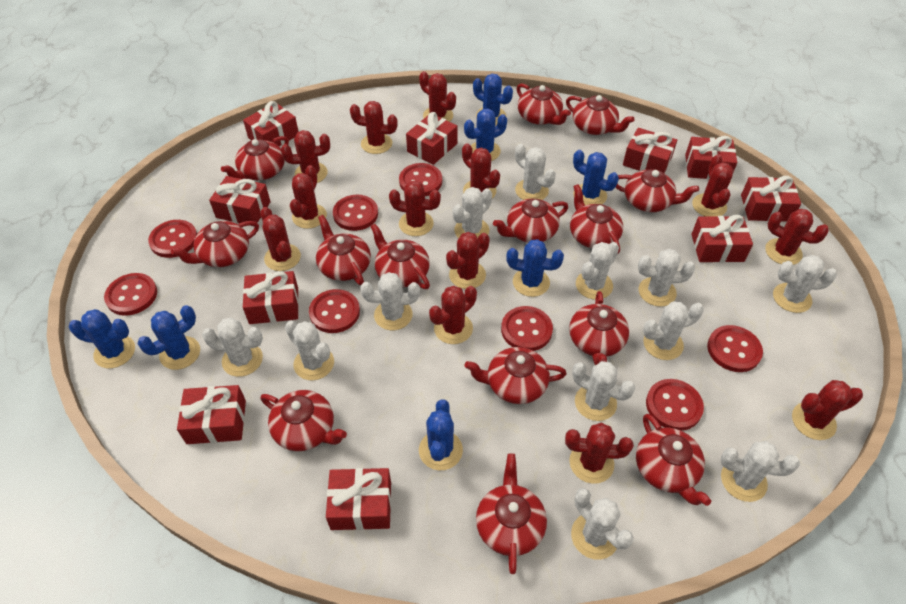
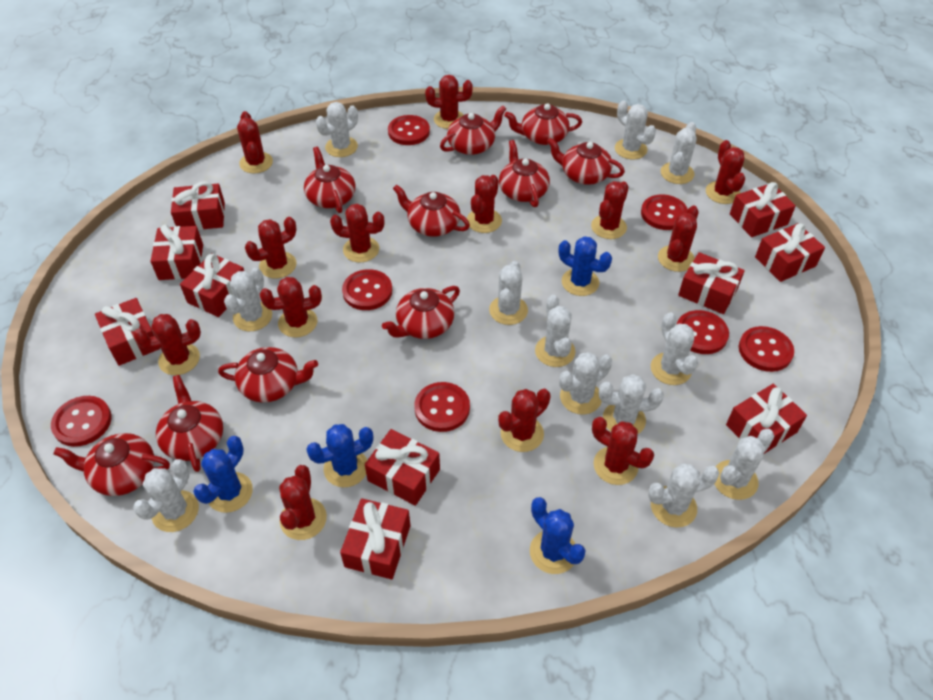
blue cactus: [69,309,135,368] [138,305,200,370] [419,399,463,470] [464,109,507,161] [473,74,513,125] [506,239,564,297] [573,150,619,205] = 7 -> [193,436,253,513] [306,424,373,487] [530,497,586,574] [559,236,612,296] = 4
red button: [104,273,157,316] [148,220,197,258] [309,289,360,333] [333,195,378,231] [399,163,442,196] [501,306,553,351] [646,379,704,431] [707,325,763,372] = 8 -> [51,396,112,447] [342,269,392,310] [388,115,430,145] [414,382,470,432] [641,194,687,230] [676,310,729,354] [739,326,794,372] = 7
red teapot: [171,221,259,267] [221,136,289,180] [261,390,347,451] [316,215,371,285] [370,224,430,289] [465,347,567,404] [476,454,547,574] [493,199,568,243] [517,83,571,125] [566,95,635,135] [569,291,629,365] [570,184,623,253] [615,169,699,212] [636,414,711,506] = 14 -> [53,433,170,496] [156,375,223,472] [218,347,318,403] [304,147,356,213] [382,286,460,339] [393,184,470,237] [440,105,506,155] [499,140,550,207] [504,103,582,145] [547,138,625,185] = 10

